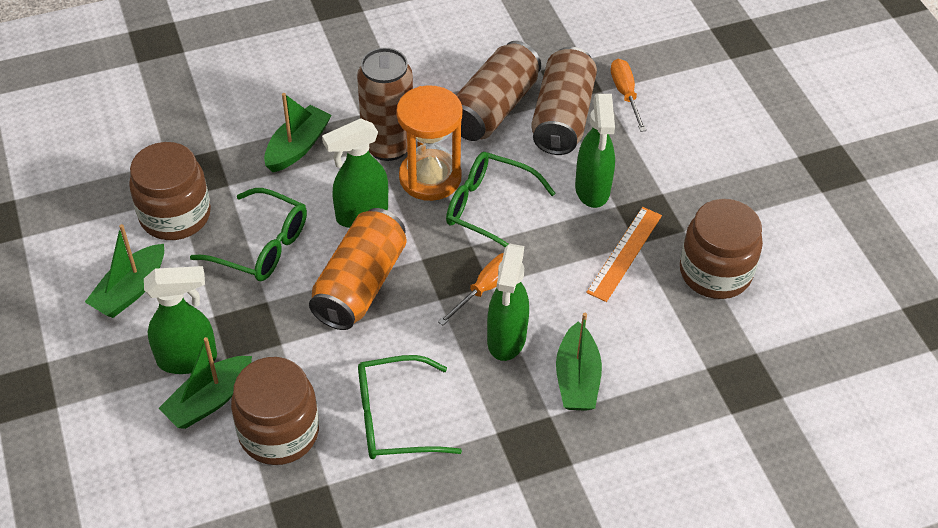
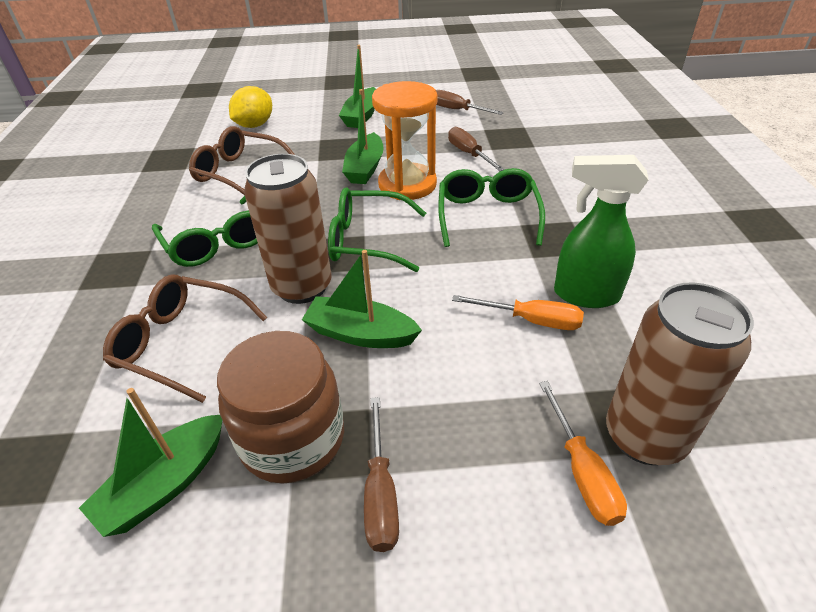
brown can: [357,48,413,161] [456,41,541,141] [531,47,597,155] = 3 -> [244,154,331,304] [606,283,754,465] = 2
brown glasses: none = 0 -> [103,275,267,403] [189,126,295,195] = 2
brown jar: [129,142,211,240] [231,357,319,465] [680,199,763,299] = 3 -> [217,331,344,484] = 1
brown screwdriver: none = 0 -> [364,397,399,552] [436,90,504,115] [448,127,505,171] = 3
green spray bottle: [144,266,217,374] [322,119,388,228] [487,244,529,361] [575,94,615,208] = 4 -> [554,155,648,308] = 1
orange can: [309,208,407,330] = 1 -> none = 0
orange ruler: [586,207,662,302] = 1 -> none = 0
yellow lemon: none = 0 -> [229,86,272,128] = 1

